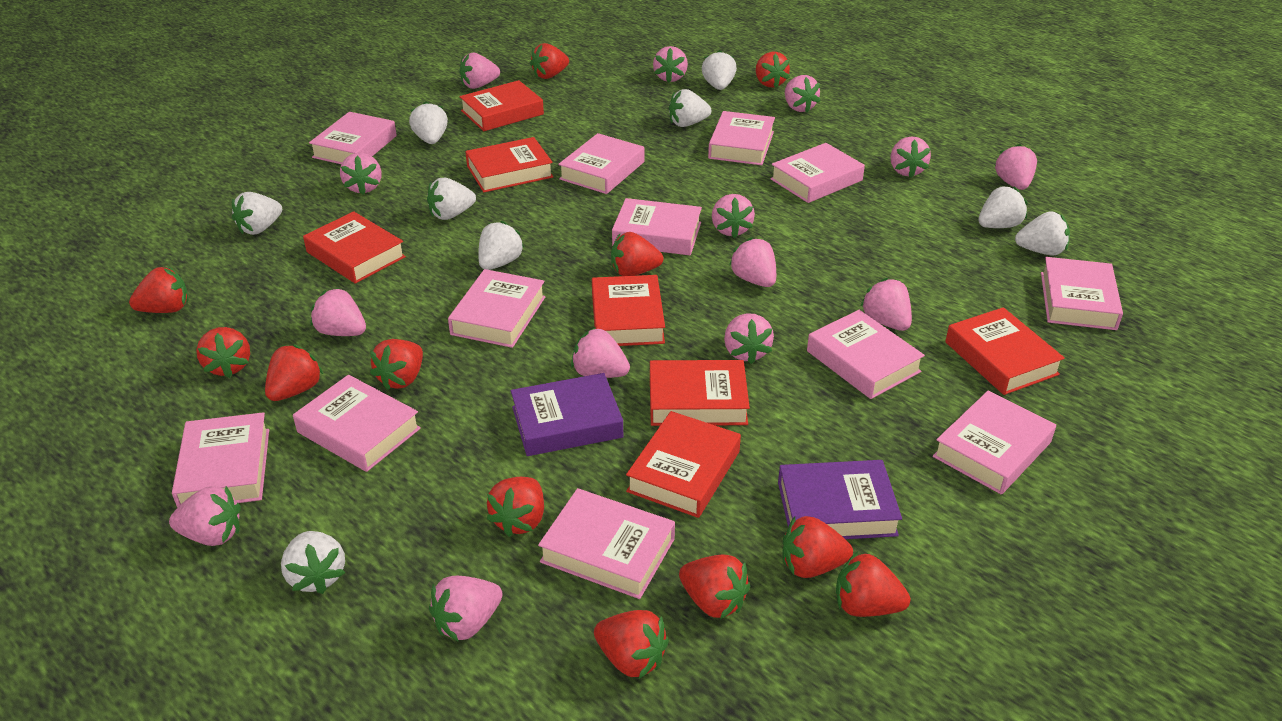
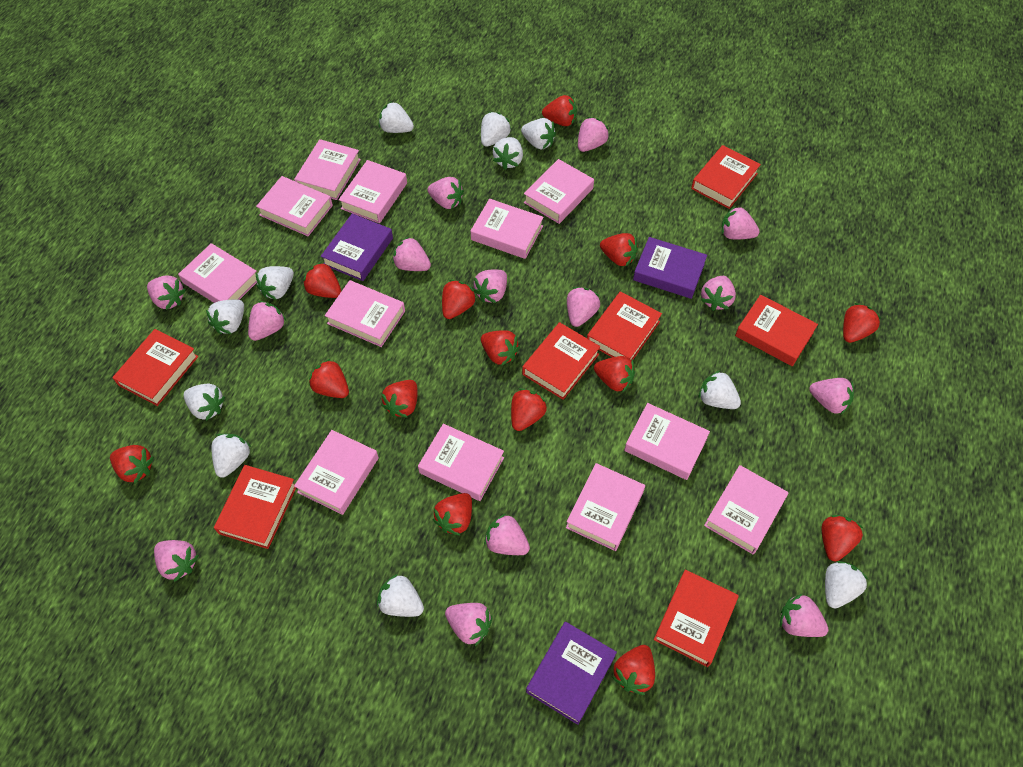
purple book: [511,373,624,456] [778,460,902,539] = 2 -> [321,214,393,281] [526,621,617,725] [633,237,707,299] = 3
red strawberry: [129,267,189,313] [196,327,250,378] [265,344,323,401] [370,339,423,390] [487,477,544,537] [530,43,569,79] [594,610,669,679] [611,232,663,276] [679,554,750,619] [756,52,790,88] [783,516,853,578] [836,551,910,617] = 12 -> [110,445,154,484] [303,262,341,298] [309,359,349,398] [381,380,418,418] [433,493,472,536] [442,280,477,319] [481,331,520,366] [511,388,547,431] [542,95,577,126] [594,356,635,392] [600,233,638,267] [612,645,655,695] [821,515,863,561] [843,303,881,343] = 14
white strawberry: [232,192,282,235] [281,531,345,594] [409,101,448,144] [427,178,476,220] [478,221,524,270] [669,89,711,127] [702,50,737,90] [978,186,1027,228] [1015,211,1070,256] = 9 -> [183,384,225,421] [206,299,244,334] [211,434,251,478] [256,266,294,300] [377,574,424,617] [379,101,414,133] [481,112,512,147] [493,137,523,170] [521,118,556,150] [699,370,741,409] [825,561,868,609] = 11

